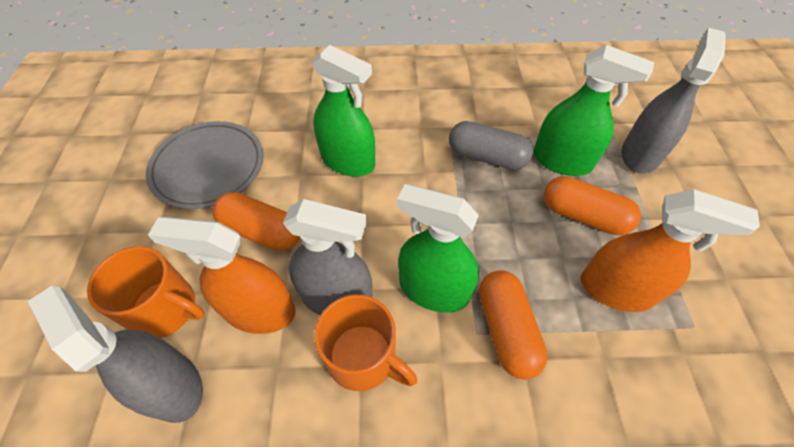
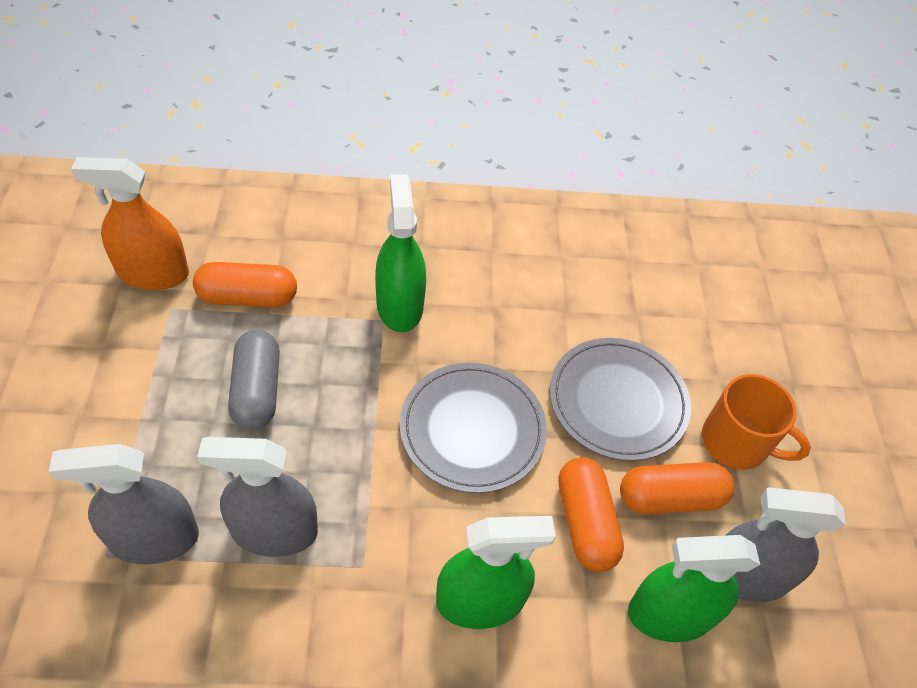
grey plate: [146,121,263,209] = 1 -> [400,363,547,493] [550,338,691,461] = 2
orange mug: [87,246,205,338] [314,294,418,391] = 2 -> [702,374,811,470] = 1
orange spray bottle: [148,217,296,334] [581,189,760,312] = 2 -> [71,157,189,290] = 1

